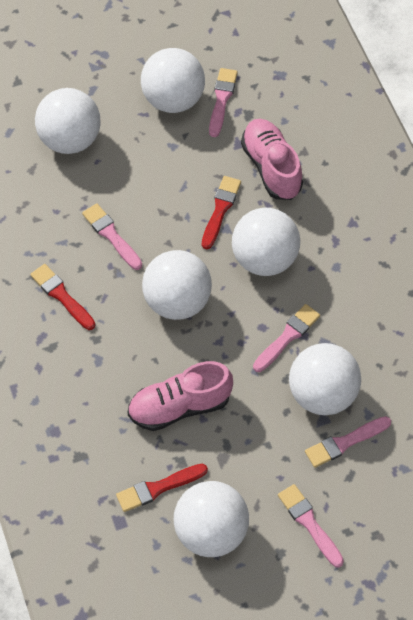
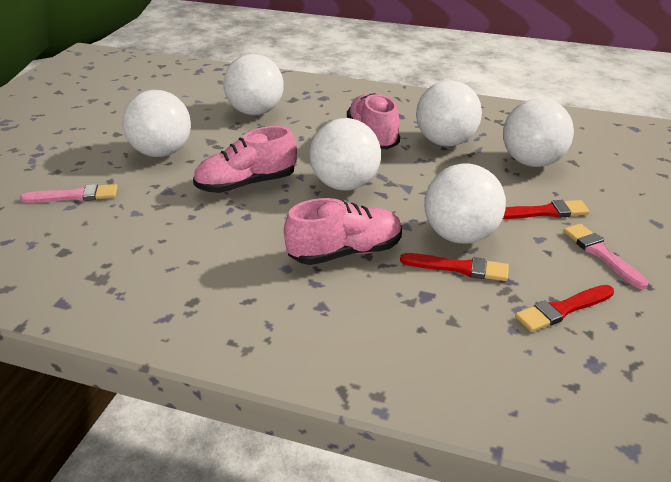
pink brush: [82,203,142,270] [209,68,238,137] [253,304,320,372] [278,484,344,568] [305,416,391,468] = 5 -> [20,184,118,203] [563,224,649,289] = 2
pink shoe: [128,361,233,431] [241,119,303,200] = 2 -> [193,126,297,193] [284,198,402,265] [347,93,400,149] = 3

